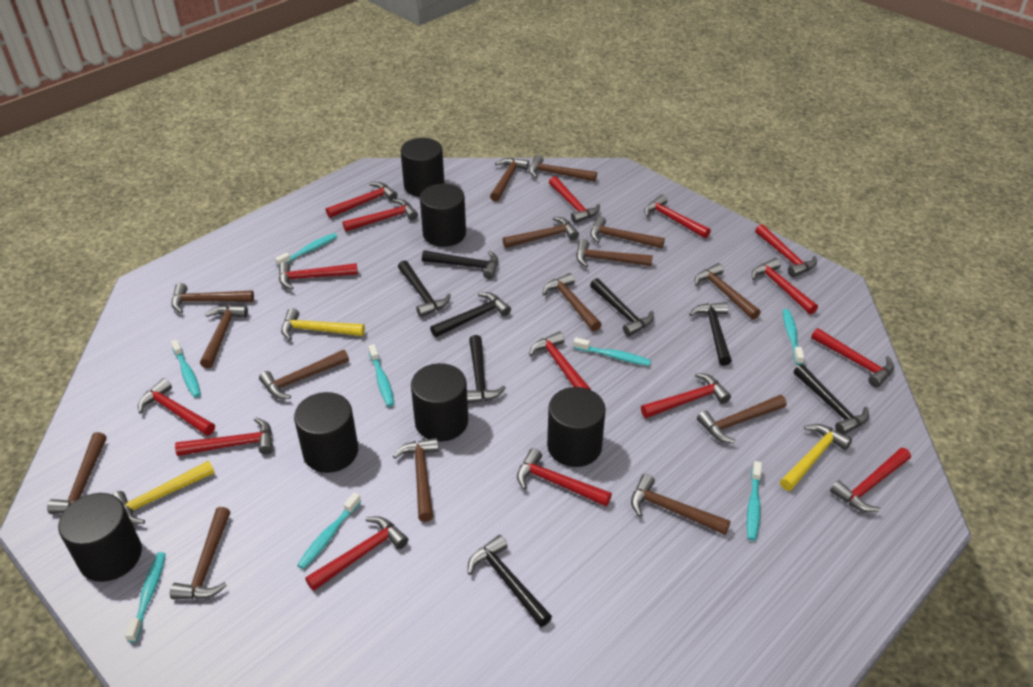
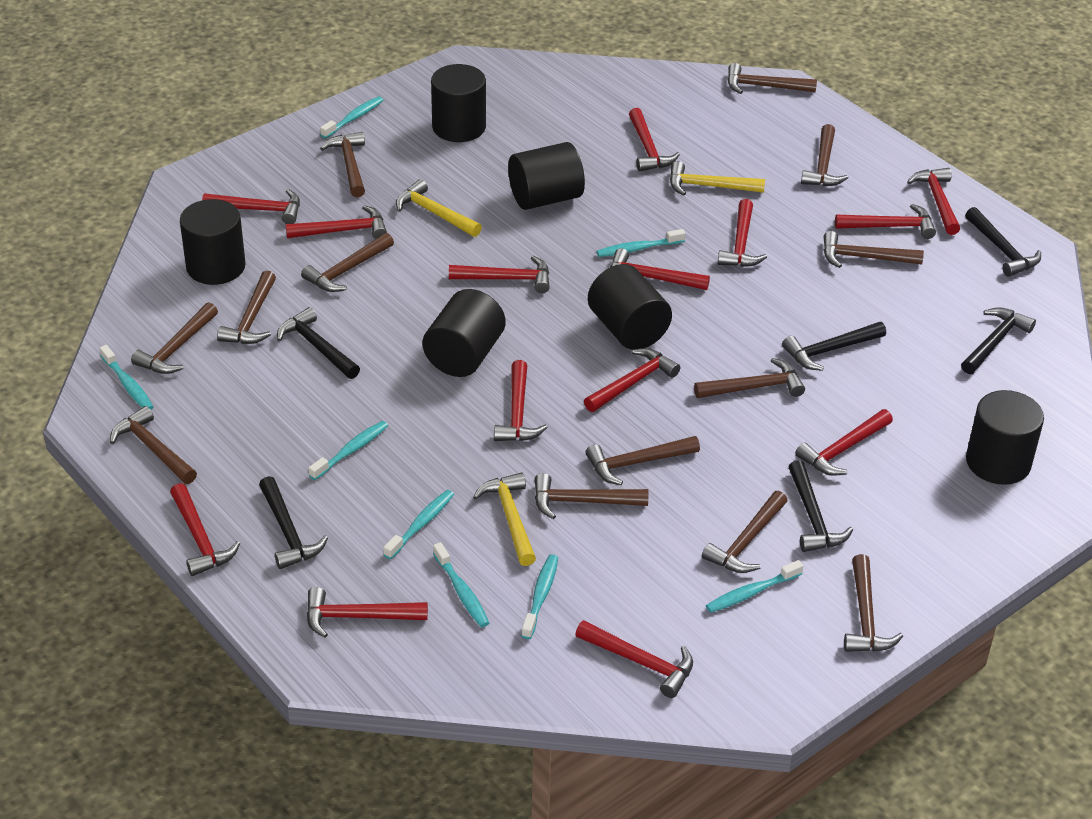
black hammer: [398,260,451,317] [422,250,498,279] [430,292,511,337] [467,335,506,403] [468,535,552,627] [590,278,654,336] [689,302,732,366] [794,364,869,435] = 8 -> [259,476,328,569] [277,307,360,379] [782,322,886,371] [789,460,853,552] [961,307,1036,374] [965,207,1041,277] = 6
brown hammer: [47,432,106,514] [170,507,230,599] [171,283,254,313] [200,305,248,368] [259,350,349,399] [393,438,439,522] [490,158,529,202] [503,217,579,248] [529,155,597,182] [542,273,602,331] [576,239,653,267] [590,216,665,248] [631,474,731,535] [695,263,761,320] [697,395,787,443] = 15 -> [110,406,197,484] [131,302,218,374] [217,271,276,344] [301,233,394,292] [320,132,365,197] [535,473,648,519] [585,436,700,485] [694,358,805,398] [702,491,788,573] [728,63,817,94] [801,124,848,186] [824,231,924,268] [844,554,903,652] = 13
red hammer: [138,378,215,436] [175,418,273,456] [279,262,358,290] [305,516,408,591] [326,182,398,218] [342,199,418,232] [517,448,612,506] [529,332,591,390] [549,176,600,223] [641,373,731,418] [644,194,711,239] [752,258,818,314] [755,224,817,277] [811,328,894,387] [830,448,911,512] = 15 -> [170,483,240,576] [202,189,300,224] [286,205,387,239] [306,587,428,638] [449,256,550,293] [494,360,548,441] [575,620,693,698] [584,348,680,412] [610,248,710,290] [629,108,680,172] [718,199,767,267] [795,409,893,476] [835,204,936,239] [907,168,960,235] = 14

